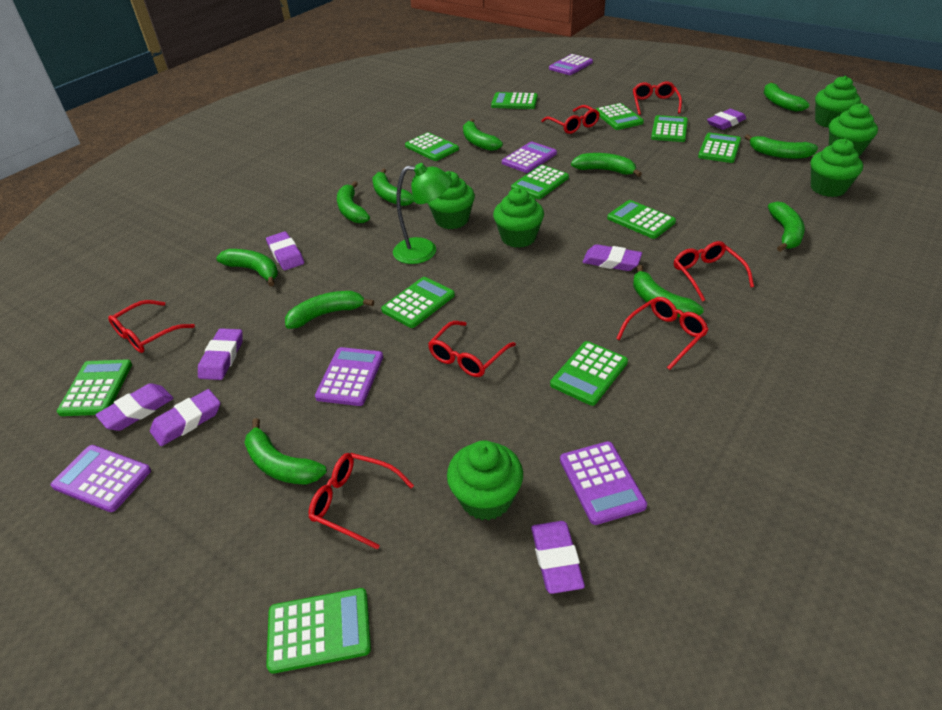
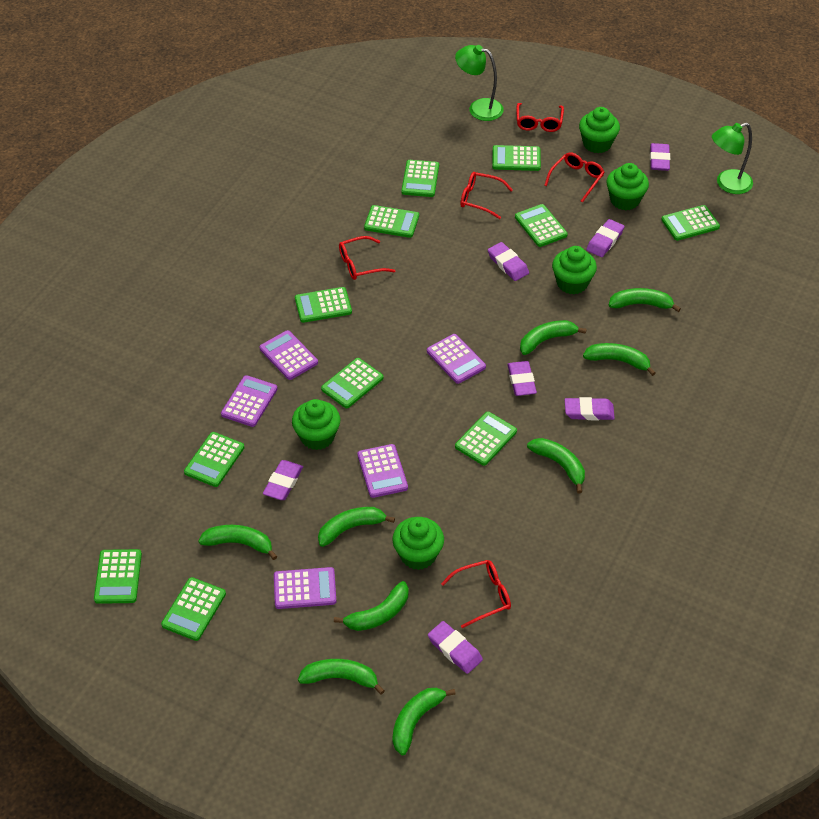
green banana: [216,249,278,287] [244,418,327,485] [285,291,374,329] [337,181,370,223] [372,169,414,206] [463,119,503,151] [571,153,642,177] [633,265,704,317] [745,134,818,159] [764,81,810,112] [768,201,805,252] = 11 -> [198,525,277,560] [298,659,385,695] [318,507,395,547] [334,581,409,631] [392,688,456,755] [520,320,587,355] [527,438,585,493] [583,343,656,376] [608,288,681,312] = 9
green cupcake: [428,171,475,229] [447,440,523,520] [493,188,544,248] [811,139,863,197] [815,76,861,128] [829,103,878,156] = 6 -> [292,399,340,450] [392,517,444,570] [552,246,597,294] [579,107,620,153] [606,163,649,210] = 5
green lamp: [393,163,452,264] = 1 -> [455,45,504,121] [712,123,753,194] = 2
red glasses: [108,300,195,353] [308,453,414,550] [428,321,516,377] [541,105,600,134] [616,297,708,370] [633,81,682,115] [674,241,754,302] = 7 -> [339,236,395,280] [441,560,511,628] [460,172,513,219] [517,103,564,132] [544,152,605,203] = 5

